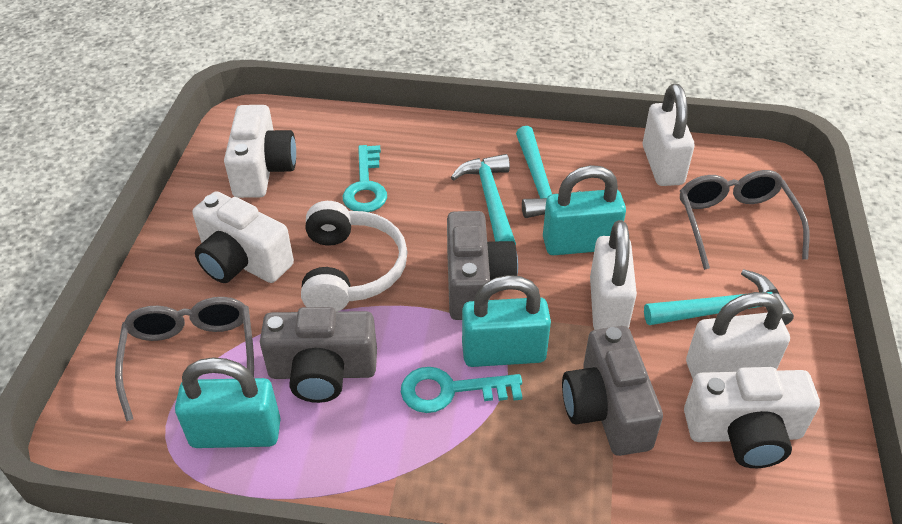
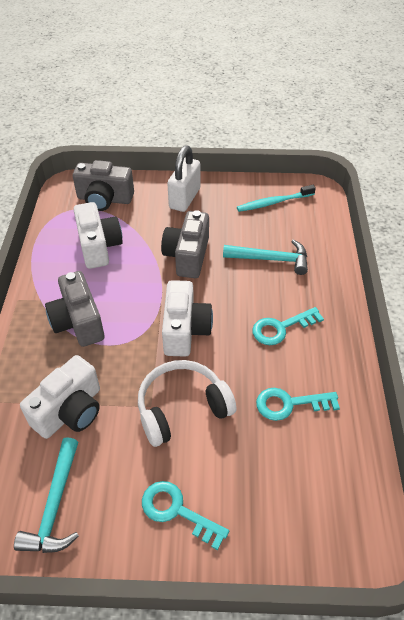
grey glasses: [115,297,254,421] [680,170,809,270] = 2 -> none = 0
turquoise hammer: [451,154,516,245] [516,126,581,218] [644,269,794,325] = 3 -> [14,437,79,553] [223,240,308,275] = 2
turquoise key: [343,145,387,212] [401,367,522,413] = 2 -> [142,481,229,550] [252,307,324,345] [256,388,340,421] = 3
turquoise padlock: [175,357,281,448] [462,275,551,367] [543,165,626,255] = 3 -> none = 0
turquoise toothbrush: none = 0 -> [237,185,316,212] = 1
white padlock: [590,220,637,330] [643,84,694,186] [686,292,790,379] = 3 -> [167,145,201,212] = 1

